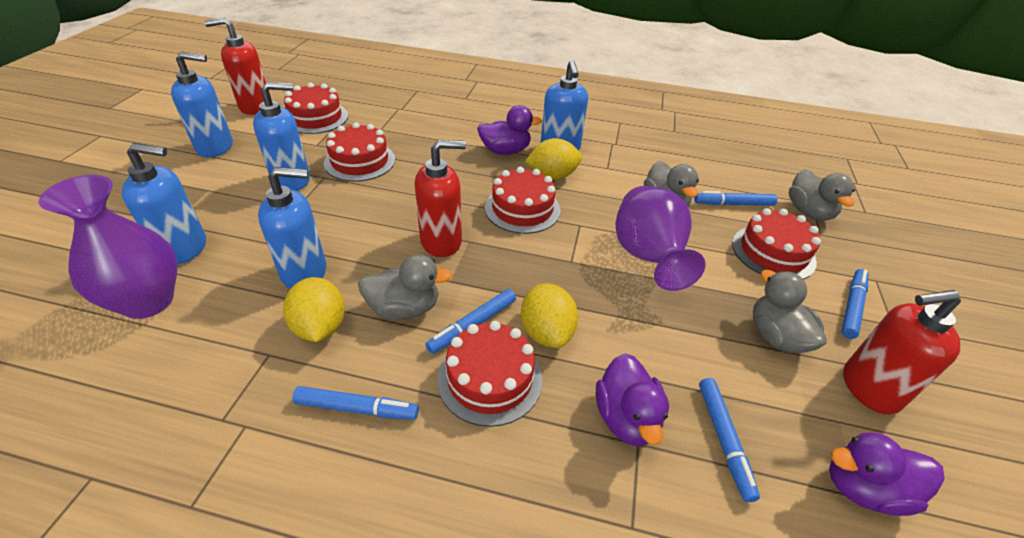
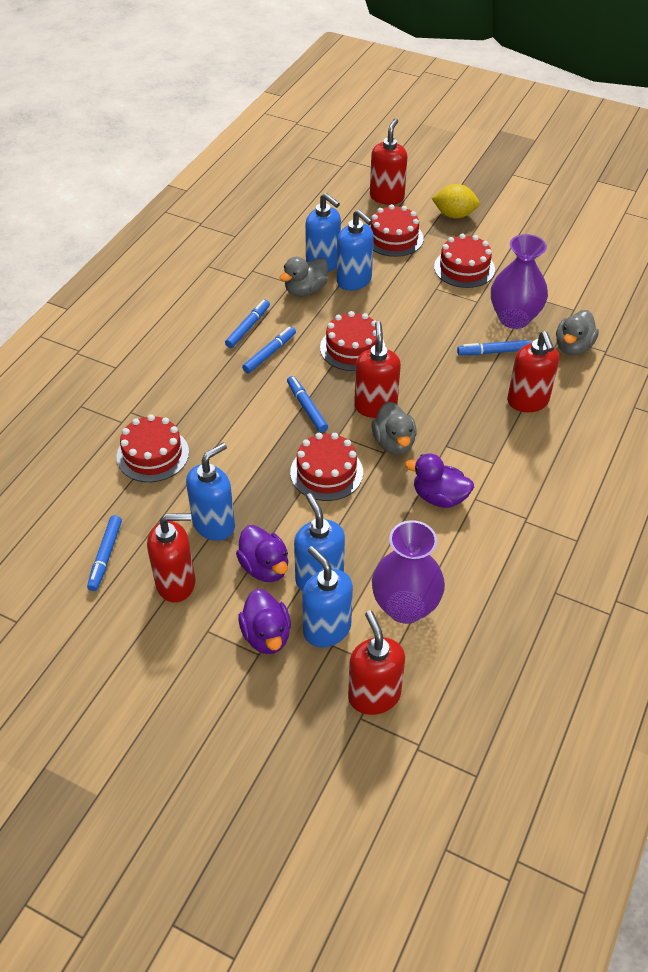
grey duck: [358,254,452,320] [644,161,699,206] [753,270,827,353] [789,169,855,221] = 4 -> [280,257,328,297] [372,401,417,455] [556,310,599,355] = 3
red soap dispenser: [204,17,266,115] [415,140,466,257] [843,290,961,414] = 3 -> [147,513,195,602] [348,610,405,715] [354,321,401,418] [370,118,407,205] [507,331,559,412] = 5
yellow lemon: [283,277,345,342] [521,284,578,348] [525,138,582,180] = 3 -> [431,184,480,218] = 1

